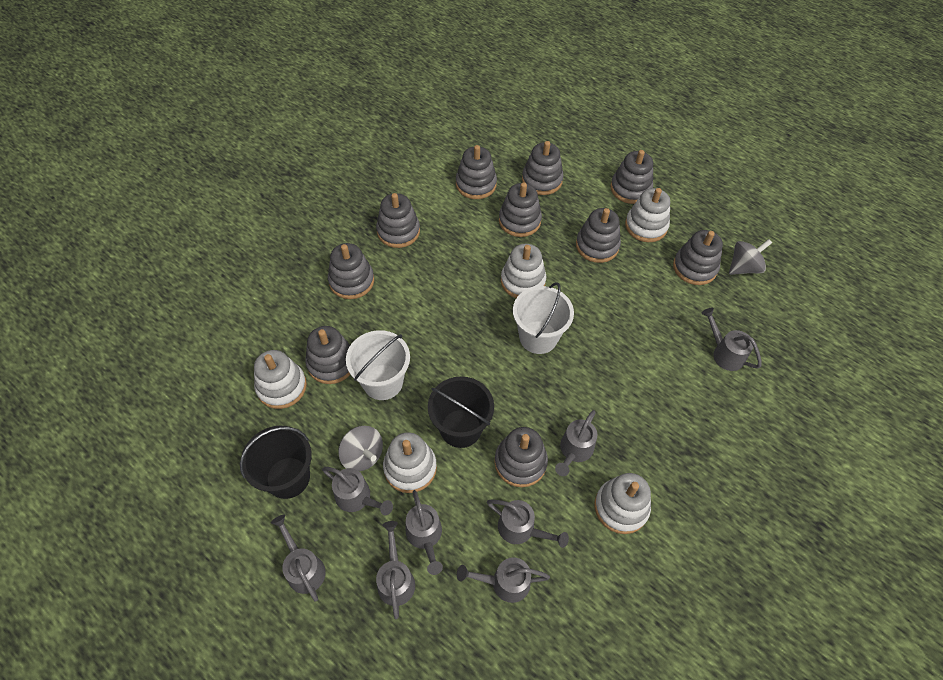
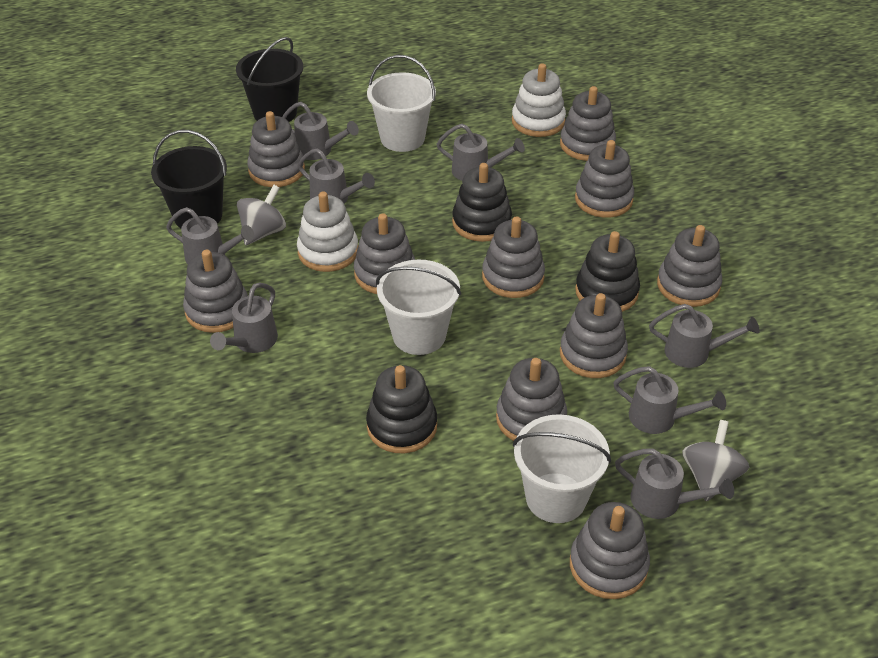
black stacking toy: none = 0 -> [366,365,437,453] [452,163,512,242] [575,231,640,312] = 3
white bucket: [346,330,410,400] [513,282,574,354] = 2 -> [367,55,436,152] [376,260,461,355] [513,414,611,523] = 3
white stacking toy: [254,350,307,409] [383,432,437,493] [501,244,546,298] [595,473,651,534] [625,188,670,242] = 5 -> [297,192,358,272] [512,63,566,137] = 2

